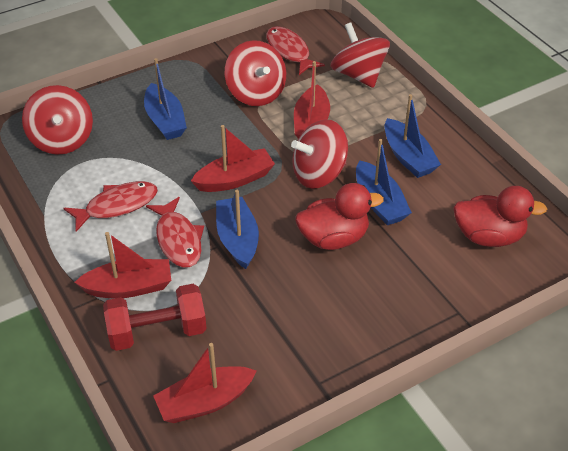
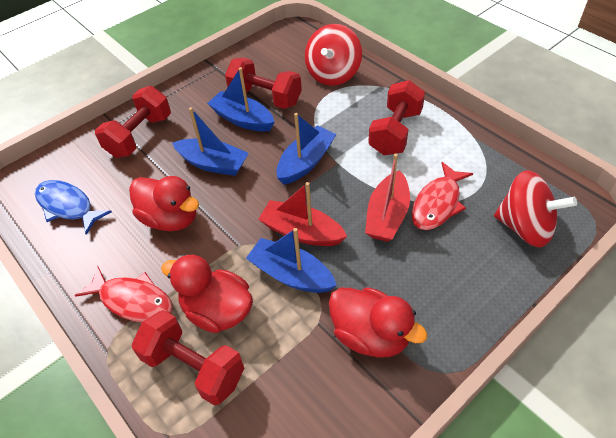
blue fish: none = 0 -> [35,180,112,235] = 1
red boat: [74,232,171,298] [153,343,257,423] [191,125,275,192] [294,61,330,138] = 4 -> [258,182,347,246] [365,154,410,242] = 2
red duck: [295,183,384,250] [453,186,547,247] = 2 -> [129,176,199,231] [161,255,253,333] [329,287,428,358] = 3
red dumbbell: [103,284,207,351] = 1 -> [95,86,171,158] [132,310,244,406] [225,58,302,109] [368,80,425,155] = 4
red fish: [63,181,158,232] [146,197,204,268] [266,26,325,75] = 3 -> [74,266,173,322] [411,162,473,230] = 2
red spinning top: [22,85,93,155] [225,40,286,106] [291,119,348,189] [330,22,390,88] = 4 -> [305,24,362,86] [494,170,577,248] = 2

